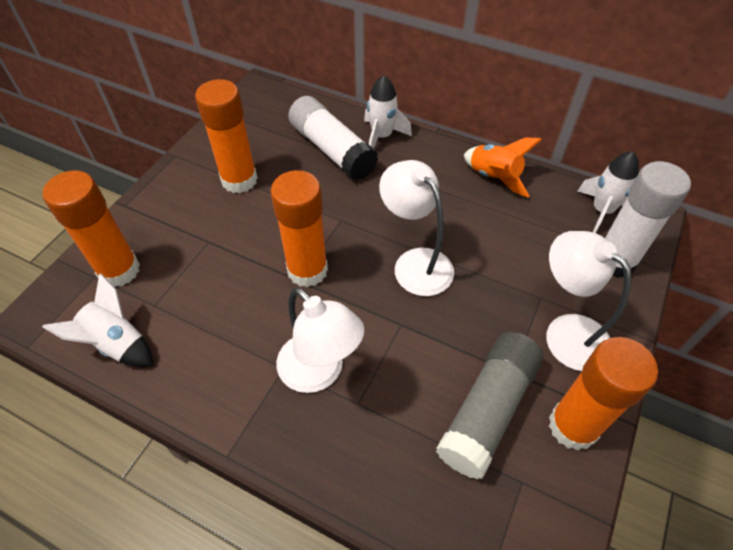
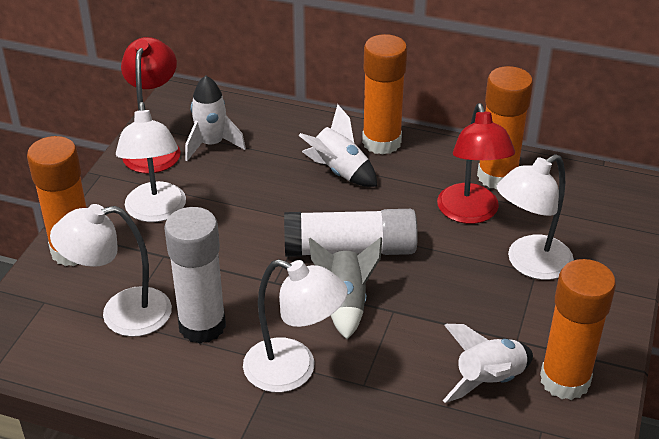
grey glue stick: [436,332,543,480] = 1 -> none = 0
grey rocket: none = 0 -> [309,237,382,339] = 1
orange rocket: [464,138,542,198] = 1 -> none = 0
red lamp: none = 0 -> [121,37,181,173] [437,103,515,224] = 2
white lamp: [277,287,365,393] [379,160,454,296] [546,231,632,371] = 3 -> [50,204,172,337] [116,102,186,222] [243,259,348,393] [496,154,574,280] = 4

